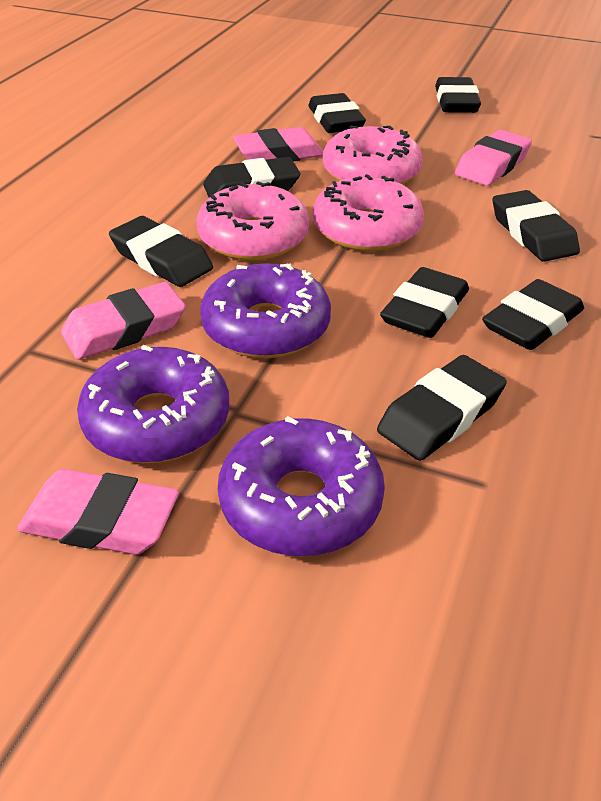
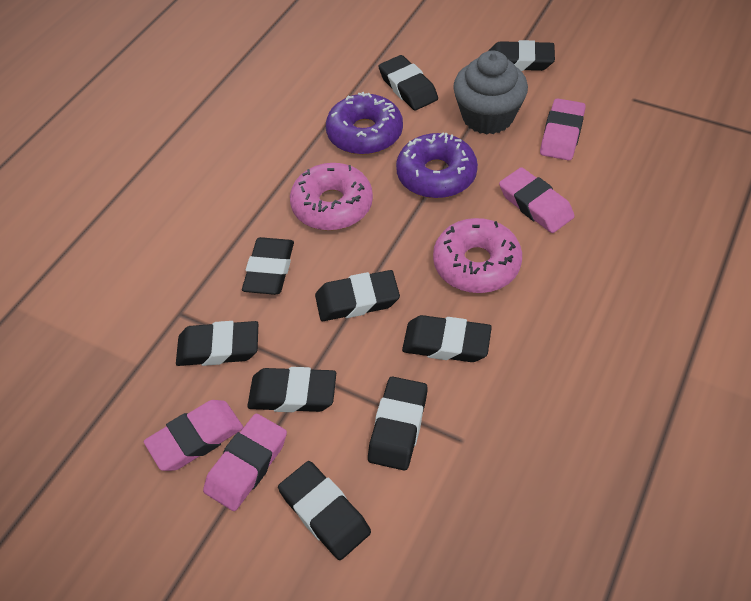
black eraser: [109,216,213,287] [203,157,300,198] [309,93,366,133] [377,355,507,461] [380,267,469,338] [435,77,481,113] [482,279,584,350] [493,190,580,262] = 8 -> [176,321,258,366] [242,237,294,295] [247,367,336,412] [278,461,371,560] [315,270,400,321] [368,377,428,471] [378,55,438,110] [402,315,492,362] [488,40,555,71] = 9
grey cupcake: none = 0 -> [453,50,528,135] = 1
pink donut: [197,182,310,261] [313,174,424,252] [323,125,422,185] = 3 -> [290,163,373,231] [433,218,522,293] = 2
purple donut: [77,345,229,463] [200,263,331,358] [218,416,385,556] = 3 -> [326,92,403,155] [396,133,478,199] = 2

